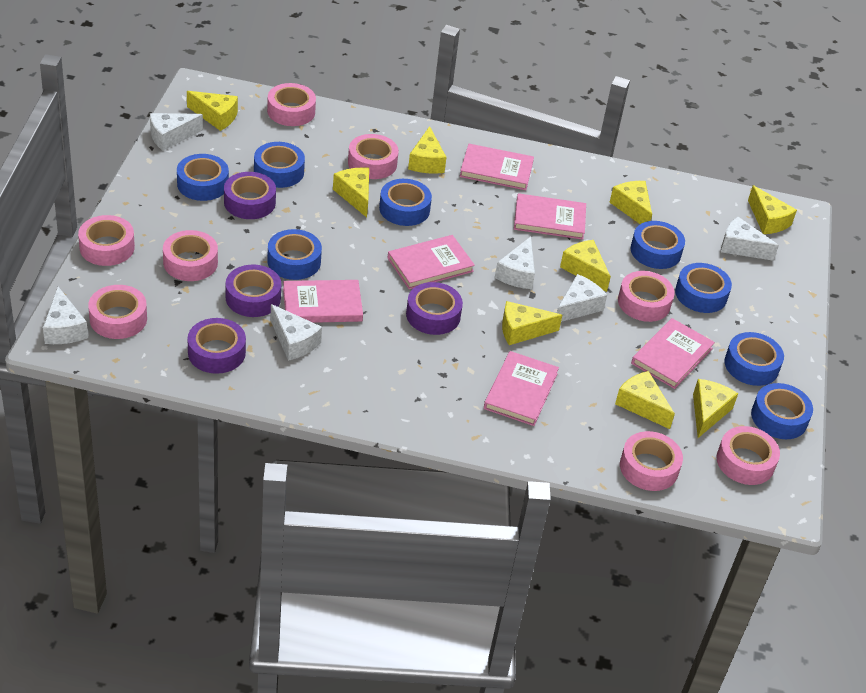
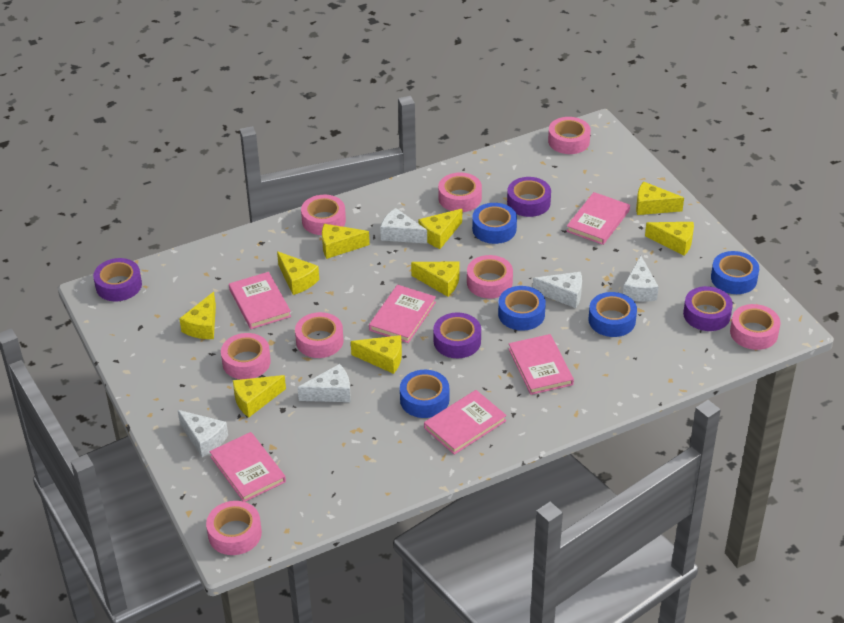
blue tape: [177,154,229,201] [254,142,305,188] [267,229,322,280] [379,179,432,226] [631,221,685,269] [675,263,732,313] [724,332,784,386] [751,383,813,439] = 8 -> [400,370,449,418] [472,203,517,244] [498,286,546,331] [589,292,637,337] [711,251,759,294] = 5
white cheese: [43,287,88,344] [150,113,203,151] [270,304,322,361] [495,237,535,289] [557,274,607,322] [721,217,779,261] = 6 -> [178,410,228,457] [298,364,351,402] [380,208,427,244] [533,272,582,308] [623,256,659,302] = 5

